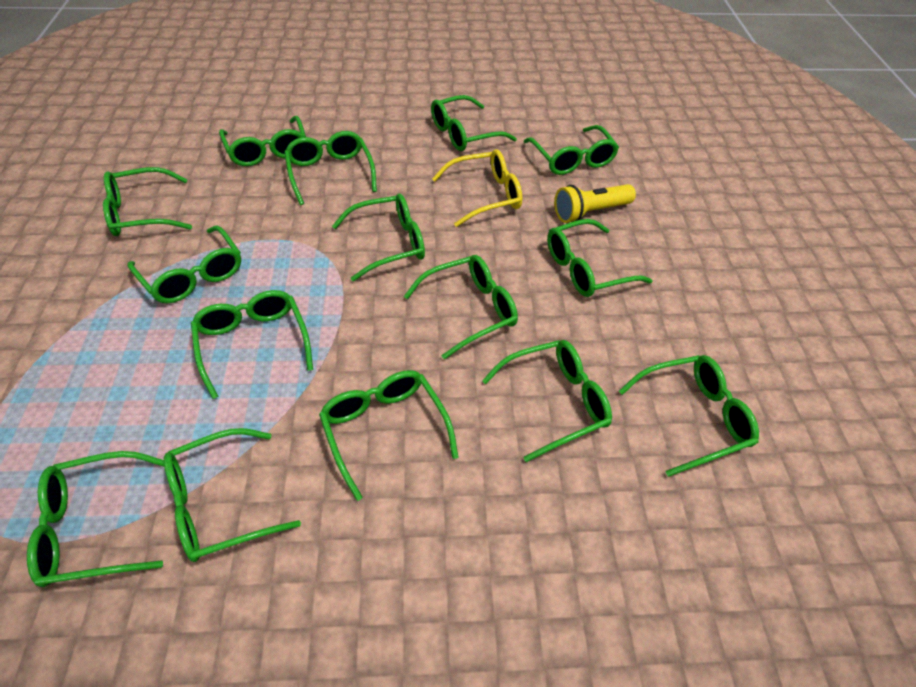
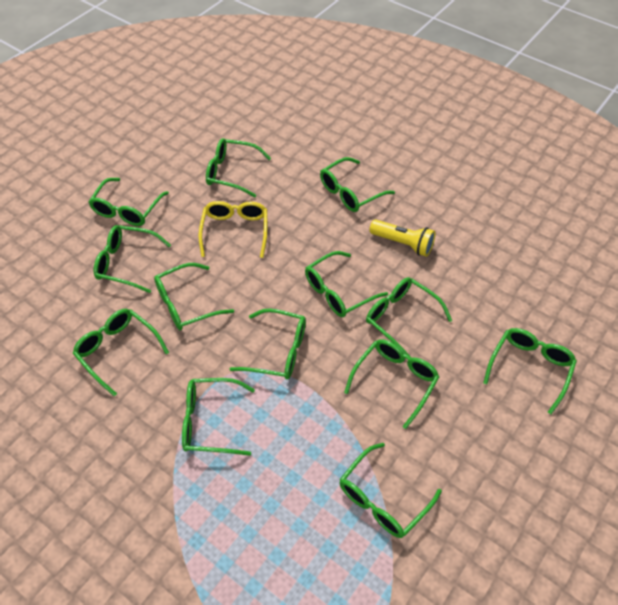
green glasses: [27,451,164,587] [103,167,192,236] [127,225,241,303] [164,428,301,562] [191,290,313,399] [219,116,306,166] [284,131,377,205] [319,370,459,501] [332,194,425,281] [404,255,518,359] [431,95,517,151] [482,340,612,462] [524,125,619,175] [547,219,653,297] [619,355,759,477] = 15 -> [73,309,169,396] [89,178,169,226] [94,225,171,293] [154,263,234,330] [182,378,255,456] [206,138,271,198] [230,308,306,379] [305,251,388,317] [320,157,395,212] [339,443,442,538] [344,339,439,429] [366,277,452,358] [483,328,577,414] = 13

